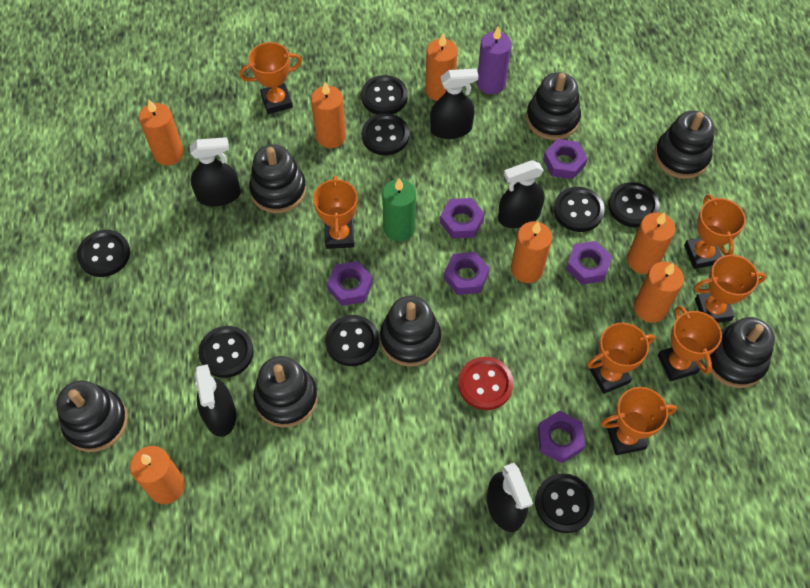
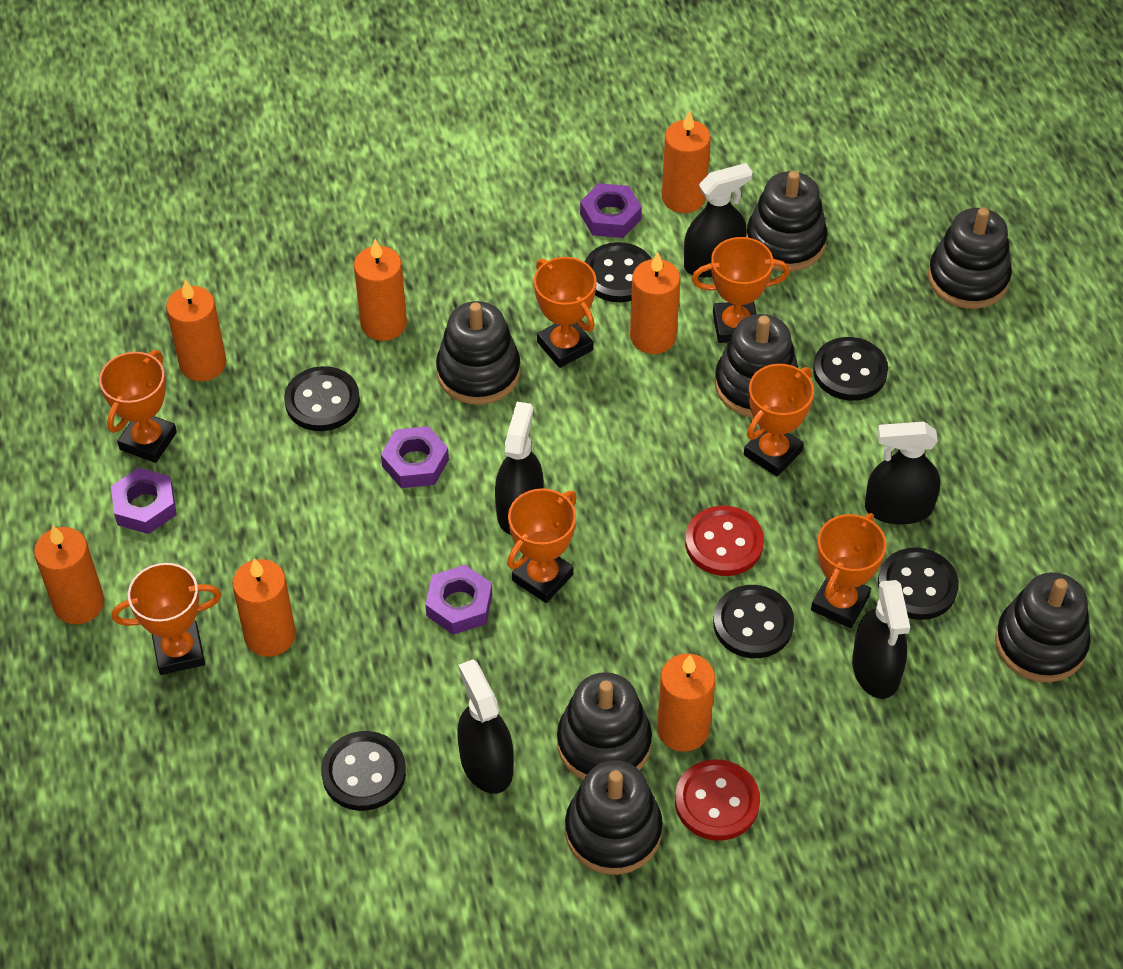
black button: [77,230,130,277] [198,326,254,378] [325,315,379,366] [361,75,408,115] [362,113,409,155] [535,473,595,533] [554,187,605,232] [608,182,659,227] = 8 -> [284,366,360,431] [321,731,406,811] [585,242,652,302] [713,585,794,658] [813,337,888,401] [878,548,959,620] = 6
green candle: [382,178,416,241] = 1 -> none = 0
purple candle: [477,26,512,94] = 1 -> none = 0
purple nut: [327,261,373,306] [440,198,485,239] [444,252,490,295] [537,411,585,463] [543,139,588,179] [566,241,612,285] = 6 -> [111,468,176,534] [381,426,449,488] [425,565,492,635] [580,183,642,238] = 4
red button: [458,357,514,410] = 1 -> [675,759,760,841] [685,506,764,576] = 2

